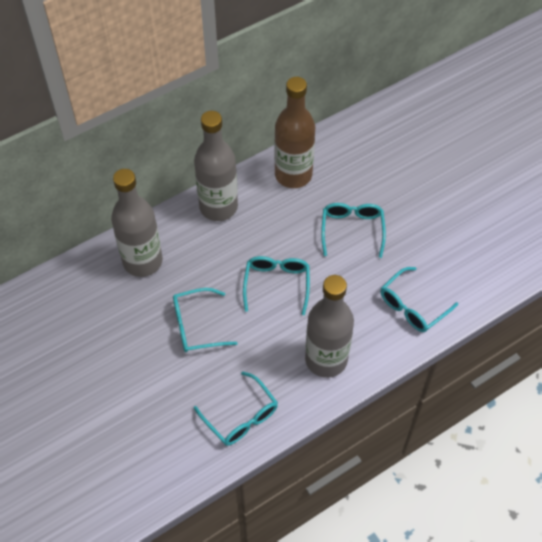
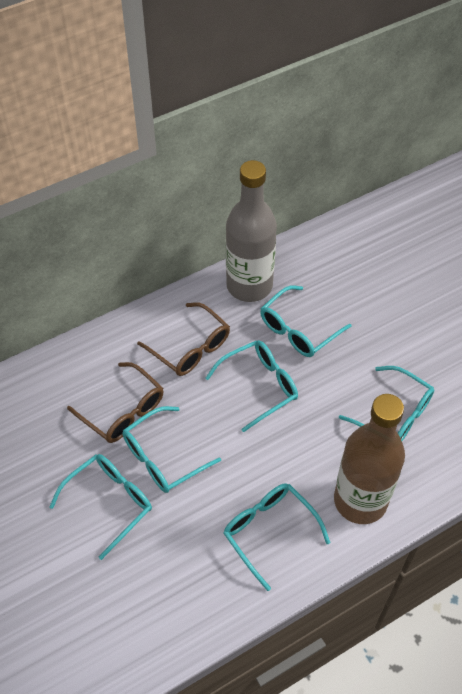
brown glasses: none = 0 -> [67,362,164,443] [137,302,230,376] = 2
grey bottle: [111,169,163,277] [194,111,238,221] [305,275,354,378] = 3 -> [226,160,277,302] = 1
turquoise glasses: [173,288,238,352] [194,371,278,446] [243,256,310,315] [321,203,386,258] [381,267,458,332] = 5 -> [49,454,152,560] [123,406,221,493] [206,340,298,432] [224,483,330,591] [260,285,351,357] [339,366,435,441] = 6

